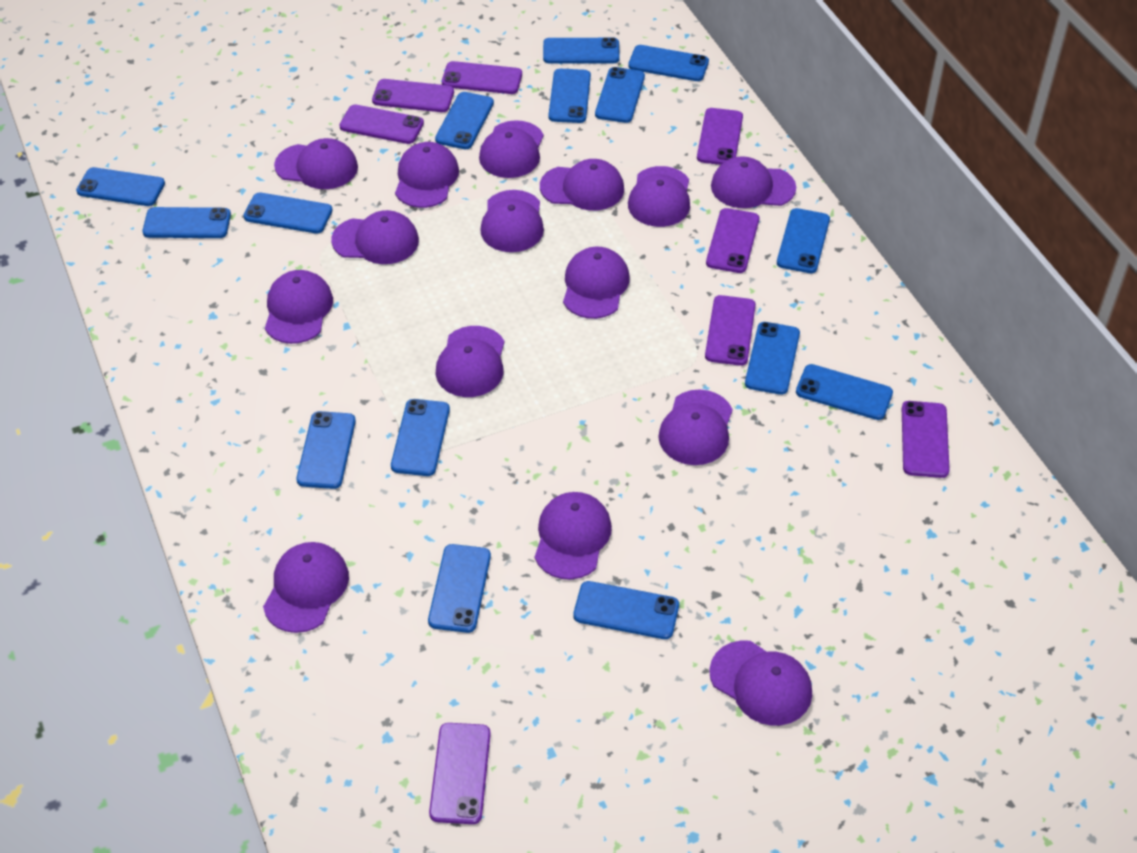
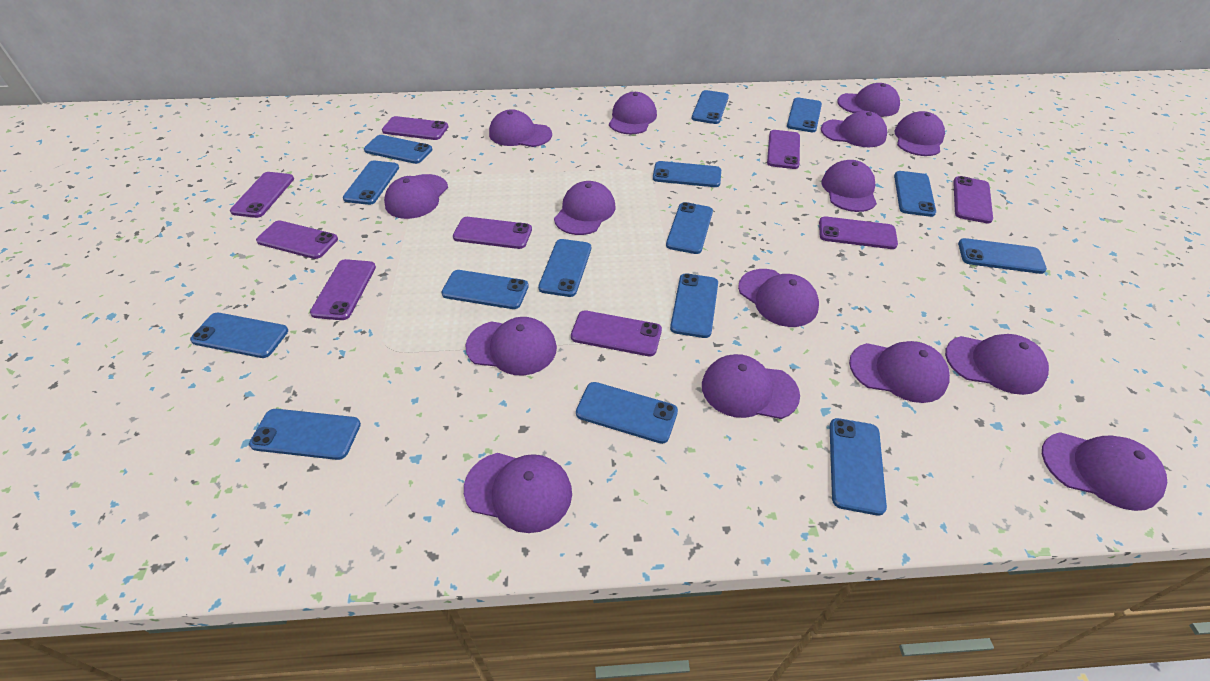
purple phone: [339,104,424,144] [372,79,454,112] [429,723,491,824] [442,61,522,94] [697,108,743,165] [705,295,756,366] [706,208,759,273] [902,401,950,478] = 8 -> [230,172,294,218] [256,220,338,259] [310,259,376,320] [382,116,448,140] [453,217,532,249] [571,310,662,356] [767,130,800,169] [819,216,898,249] [953,176,993,223] = 9

